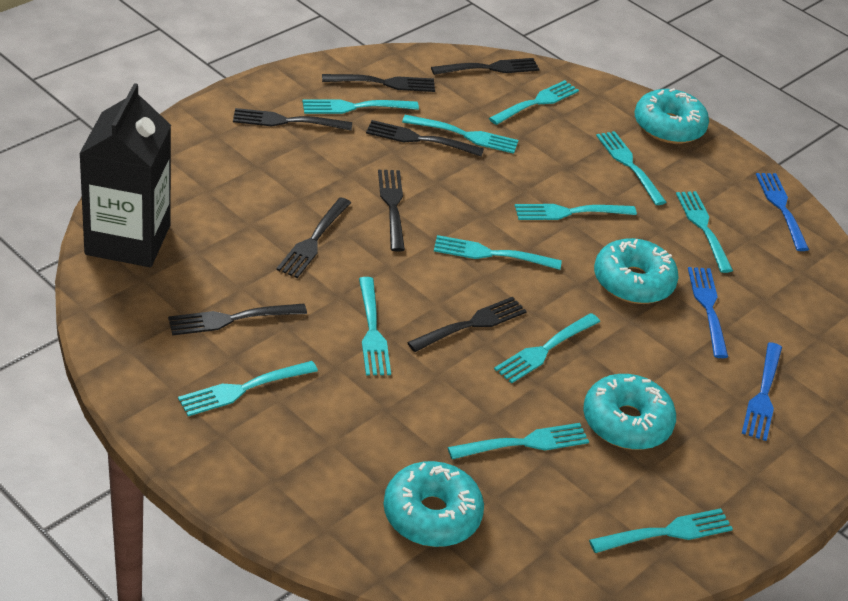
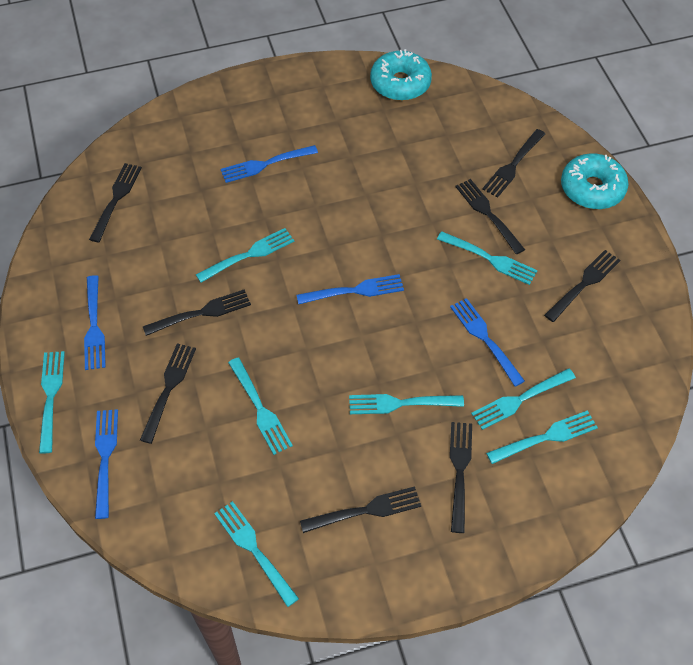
black carton: [79,83,171,267] = 1 -> none = 0
blue fork: [688,267,728,358] [742,342,782,441] [756,173,809,251] = 3 -> [84,275,106,370] [95,409,118,519] [221,145,318,183] [297,274,404,305] [450,298,525,387] = 5
turquoise donut: [384,461,484,547] [583,374,676,450] [594,238,679,304] [635,88,709,144] = 4 -> [370,49,432,101] [561,153,628,209] = 2
turquoise fork: [178,361,318,416] [302,99,419,114] [359,277,391,375] [402,115,518,154] [434,235,562,270] [447,423,589,459] [489,80,579,125] [494,313,600,384] [515,204,637,220] [589,508,733,553] [596,131,666,205] [676,191,733,273] = 12 -> [39,351,65,454] [196,228,295,283] [214,501,299,607] [228,357,293,455] [349,394,464,414] [437,231,538,285] [471,368,576,430] [486,410,598,464] = 8

